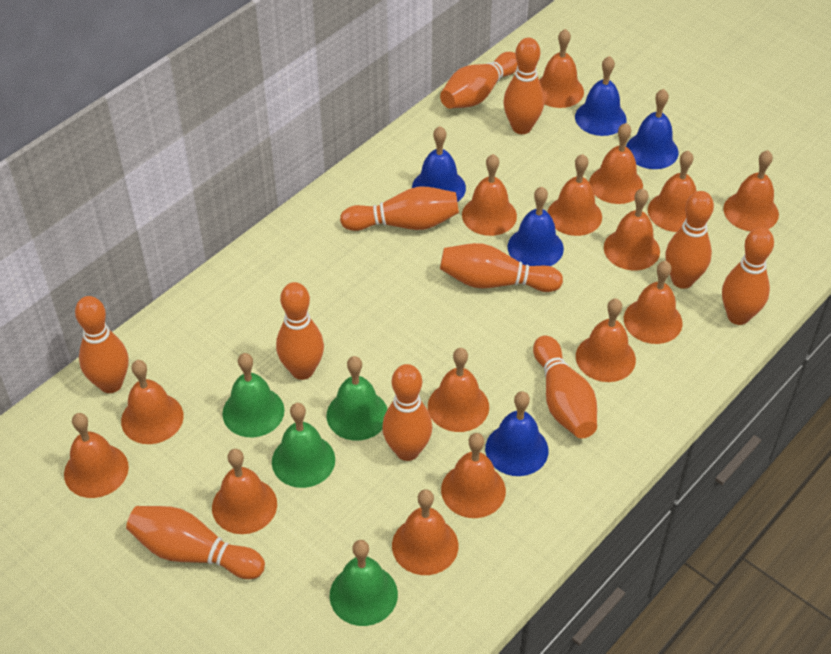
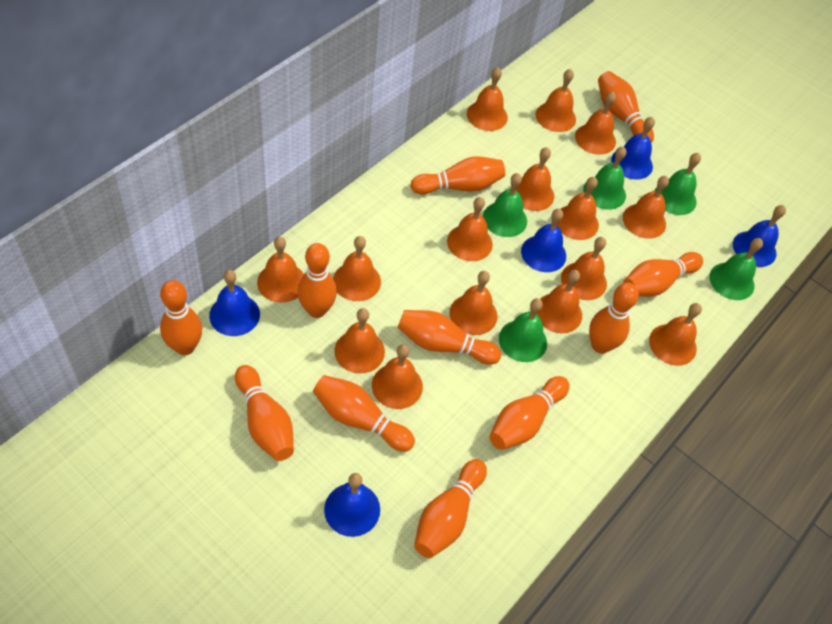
green bell: [222,353,285,437] [272,403,335,488] [327,356,387,441] [329,540,398,626] = 4 -> [483,173,527,237] [499,298,547,362] [583,146,627,210] [655,153,701,215] [710,238,763,300] = 5

